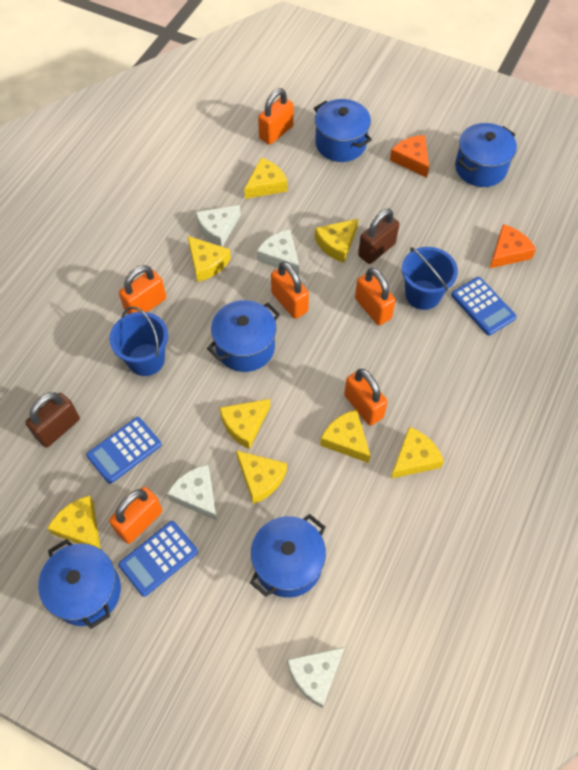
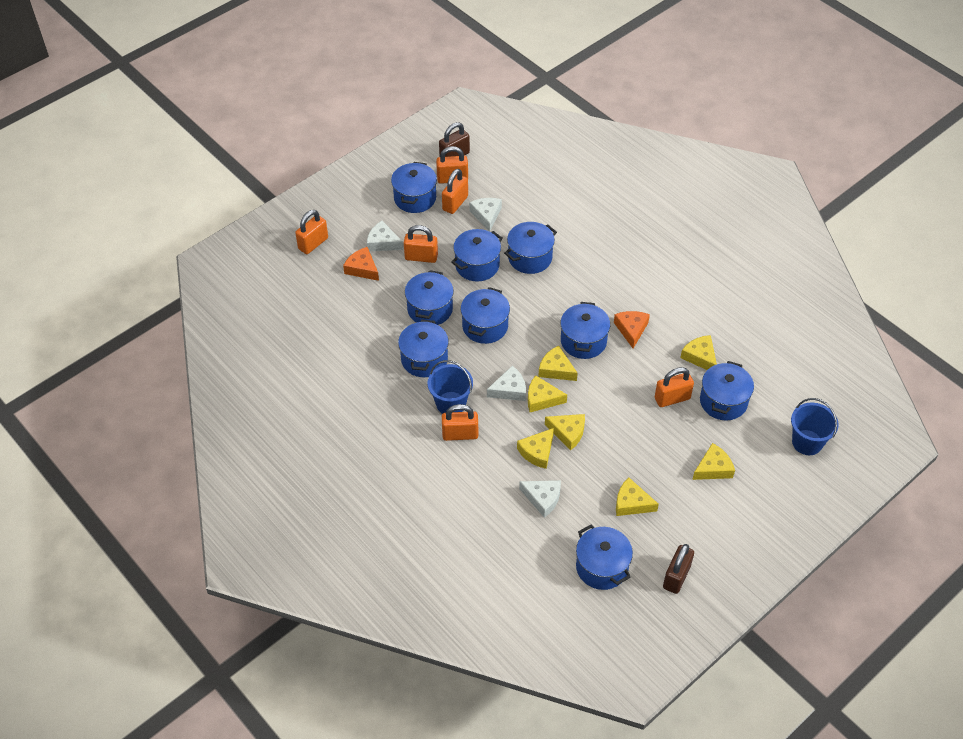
blue calculator: [86,417,161,484] [118,521,198,597] [451,277,517,335] = 3 -> none = 0
blue pot: [38,539,121,629] [207,300,280,372] [250,514,326,598] [314,99,372,162] [455,123,517,187] = 5 -> [391,162,437,213] [398,319,449,377] [405,270,454,325] [451,229,503,282] [461,287,510,344] [504,222,557,274] [560,302,610,359] [576,525,633,590] [700,361,754,420] = 9
yellow cheese: [47,496,101,549] [188,236,231,282] [220,399,270,449] [236,451,287,504] [244,158,287,199] [315,219,358,263] [320,410,370,463] [391,427,444,478] = 8 -> [517,428,554,469] [528,375,567,412] [538,346,578,381] [545,414,585,450] [616,478,659,516] [680,335,717,370] [692,443,735,480] = 7

